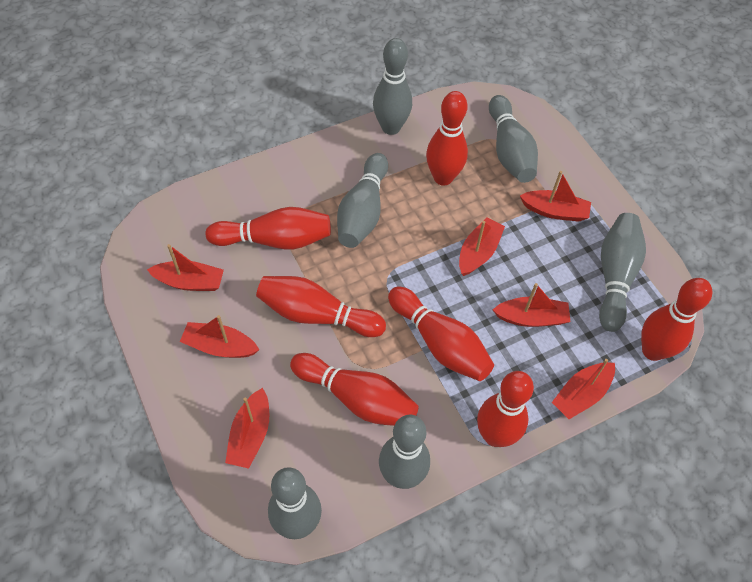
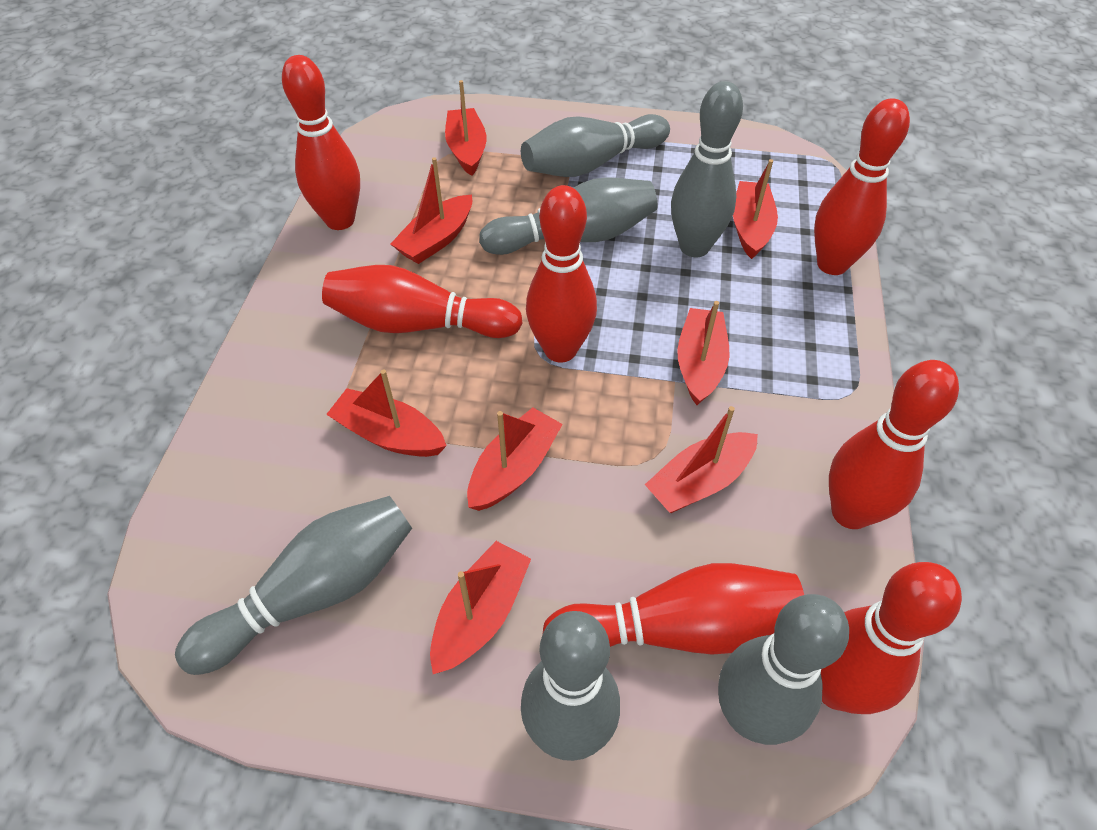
red boat: [147,244,224,291] [180,315,259,358] [225,388,269,469] [459,217,505,276] [493,283,570,327] [520,171,591,222] [552,359,615,419] = 7 -> [326,369,447,457] [391,157,472,264] [430,541,531,674] [445,80,487,176] [467,407,563,511] [645,406,758,513] [677,301,729,405] [733,159,778,259] = 8

